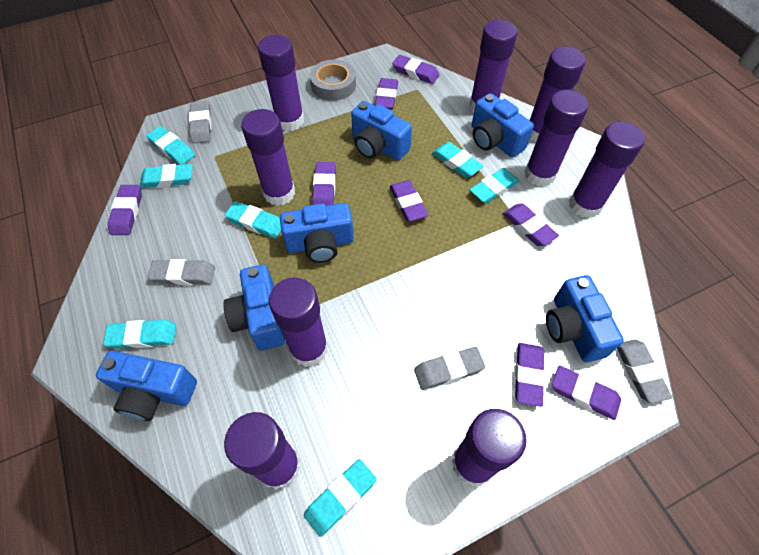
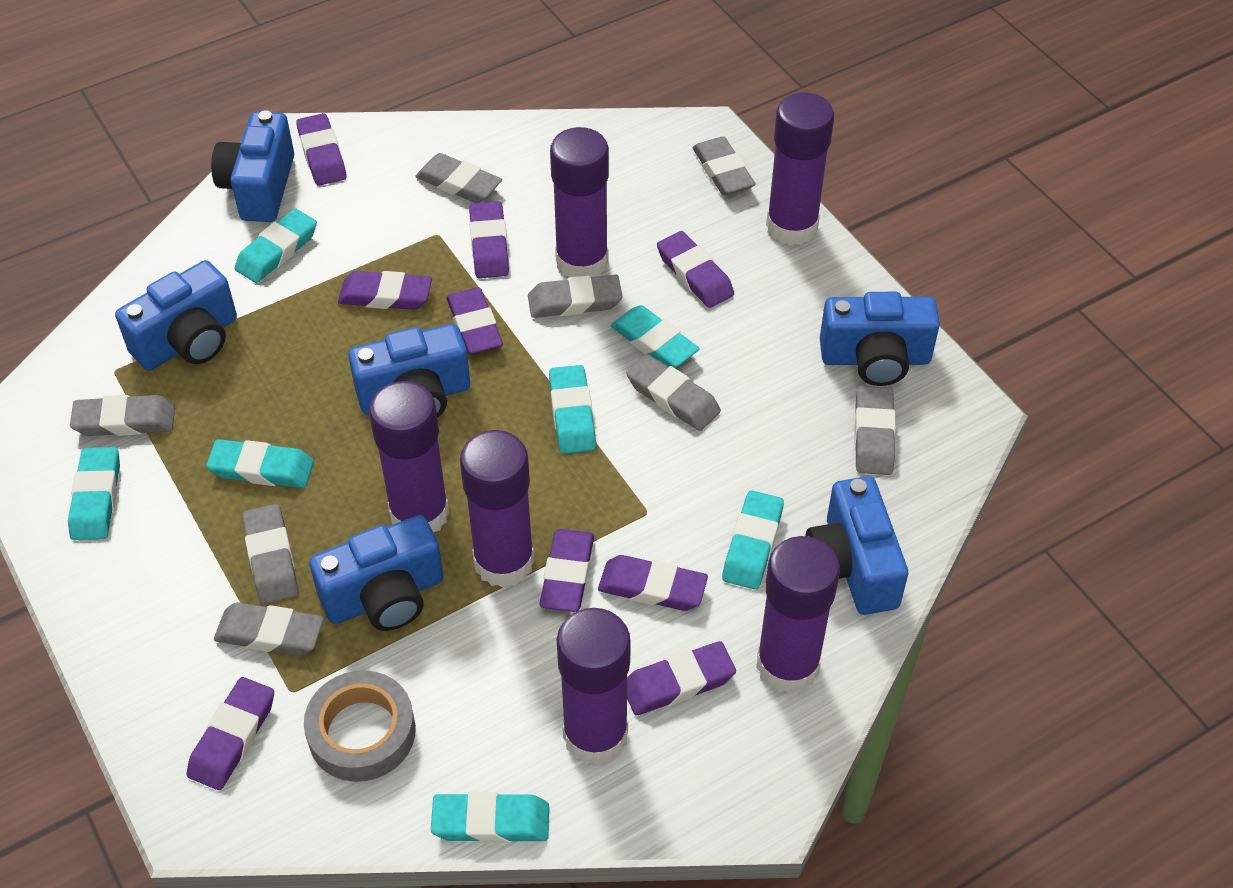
grey eraser: [148,259,215,285] [189,101,211,143] [414,347,485,390] [617,340,672,403] = 4 -> [70,395,175,436] [214,602,324,655] [242,504,298,604] [415,153,502,203] [528,275,623,318] [627,354,721,431] [692,136,755,195] [854,386,896,475] = 8
purple eraser: [108,185,142,235] [312,162,336,206] [375,78,398,110] [390,180,428,221] [392,55,439,84] [503,204,559,246] [515,343,545,407] [552,365,621,420] = 8 -> [187,677,274,790] [296,113,347,186] [338,271,432,310] [447,287,503,354] [469,201,509,278] [539,529,594,612] [598,555,708,611] [627,641,736,716] [657,231,734,308] = 9
purple glue stick: [224,412,301,490] [241,109,295,206] [258,35,304,131] [269,277,328,367] [452,409,527,486] [469,20,517,112] [524,90,588,187] [529,46,586,142] [569,121,645,218] = 9 -> [369,381,450,533] [460,430,535,588] [550,127,609,277] [557,608,631,765] [756,536,840,694] [766,92,834,246] = 6

